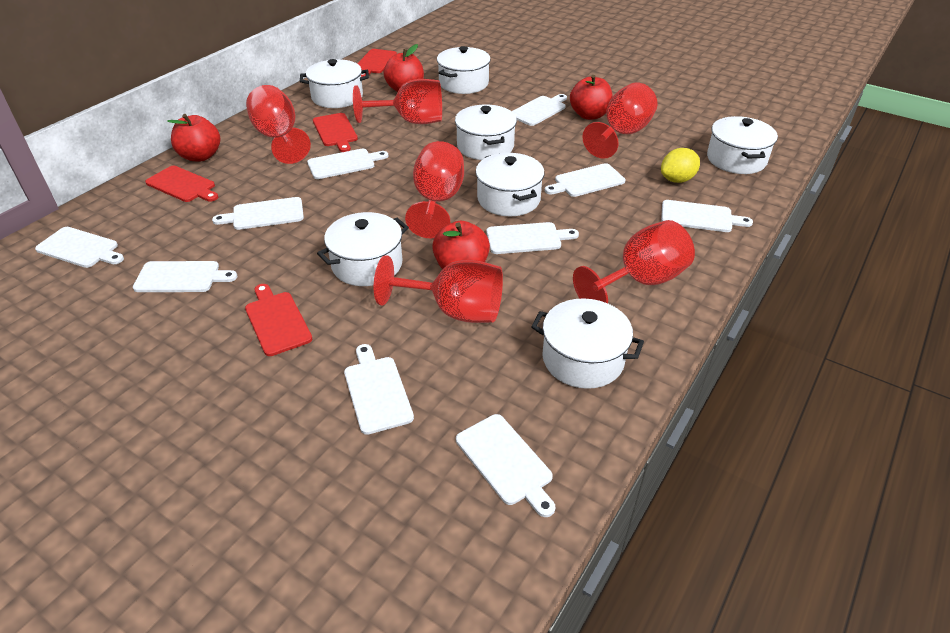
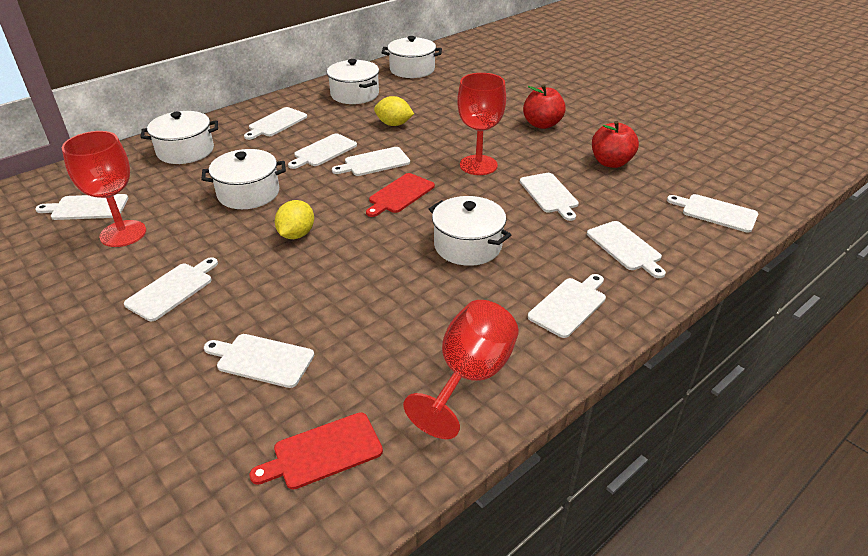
red apple: [167,114,220,162] [383,44,424,92] [432,221,490,269] [570,75,613,120] = 4 -> [523,84,566,129] [592,121,639,168] = 2
red cutting board: [145,166,218,202] [245,284,312,356] [313,113,358,152] [357,49,397,77] = 4 -> [250,412,383,490] [366,173,435,217] = 2
red goblet: [246,85,311,164] [353,79,442,124] [374,255,503,323] [405,141,464,238] [573,220,695,303] [582,82,658,159] = 6 -> [62,131,146,247] [403,300,519,439] [457,73,506,175] = 3
white pot: [300,59,369,108] [317,212,409,286] [437,46,491,94] [455,105,517,160] [476,153,544,216] [531,298,644,389] [707,116,778,174] = 7 -> [140,111,218,164] [201,149,286,209] [327,59,379,104] [382,36,442,78] [429,196,511,266] = 5
yellow lemon: [661,148,700,183] = 1 -> [275,200,314,239] [374,96,414,126] = 2

